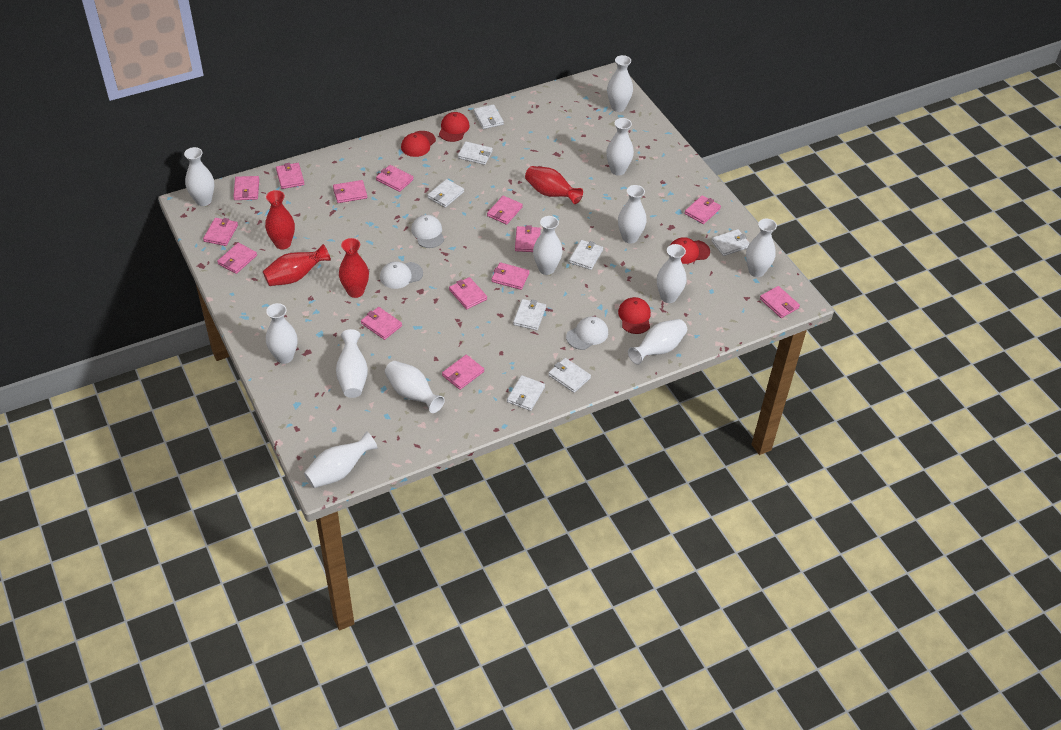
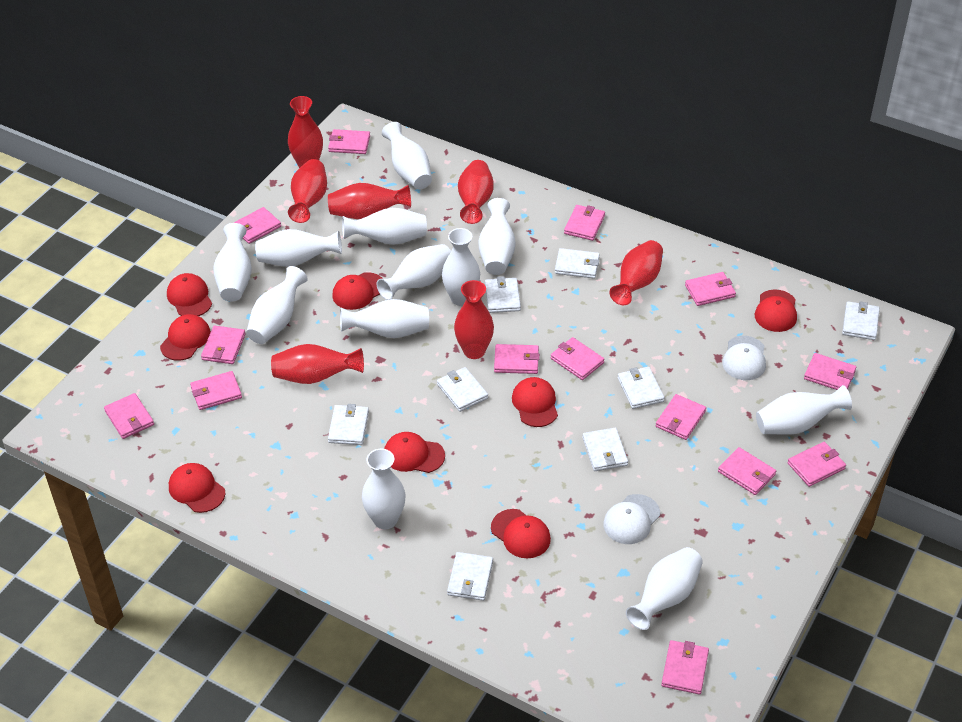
red cap: [401,131,436,157] [439,112,470,142] [618,297,651,334] [670,237,710,264] = 4 -> [160,314,211,361] [167,273,212,316] [169,463,225,513] [332,272,383,310] [384,432,445,473] [491,509,551,559] [512,377,558,427] [755,290,797,332] = 8
red vase: [263,244,331,286] [265,190,295,250] [339,238,369,298] [525,166,583,204] = 4 -> [271,344,364,384] [288,96,323,168] [288,159,327,223] [328,183,411,219] [454,280,494,359] [458,160,494,224] [609,240,663,305] = 7
white cap: [380,261,423,289] [411,215,444,248] [566,316,608,350] = 3 -> [603,494,660,544] [722,336,766,380] = 2

